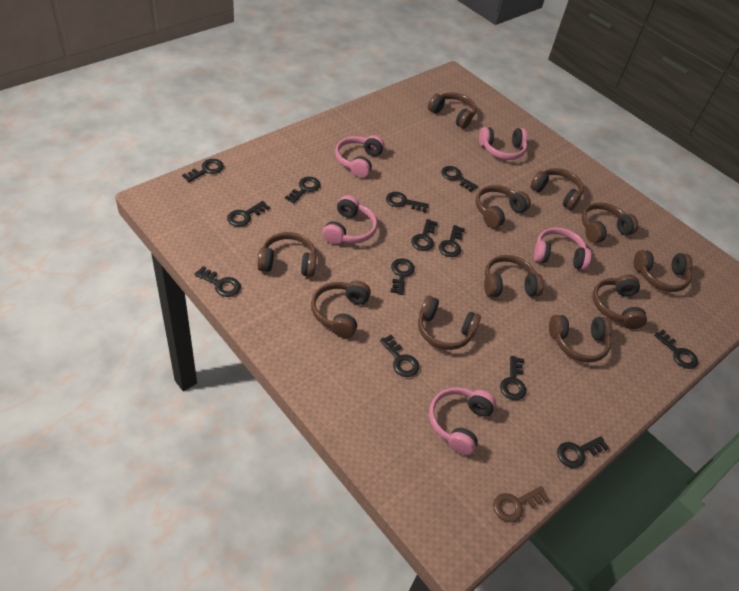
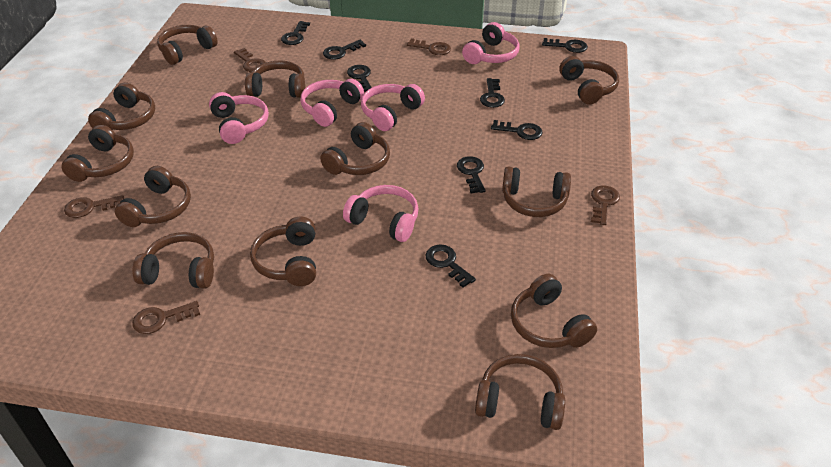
black key: [182,159,224,182] [194,266,241,297] [227,201,270,227] [285,177,321,204] [380,335,419,377] [386,192,429,212] [391,258,415,295] [411,219,438,251] [439,225,465,257] [441,166,478,192] [500,356,526,400] [557,436,609,468] [654,330,698,369] = 13 -> [281,21,310,45] [323,40,366,59] [347,65,372,92] [426,245,476,288] [457,156,486,193] [480,78,505,108] [491,120,543,140] [542,38,588,53] = 8
brown headphones: [257,232,317,277] [311,281,371,338] [418,296,481,350] [428,92,476,129] [476,185,531,228] [484,255,544,297] [530,168,584,210] [549,315,612,363] [582,202,638,243] [593,274,647,329] [634,250,692,292] = 11 -> [61,125,134,182] [88,82,155,130] [115,166,191,227] [133,232,214,289] [157,25,218,65] [245,60,305,98] [250,217,316,286] [320,122,390,175] [475,354,565,430] [502,167,571,217] [511,274,597,348] [559,56,619,105] = 12
brown key: [493,486,550,522] = 1 -> [64,195,124,218] [132,301,200,334] [234,48,266,72] [407,38,451,55] [591,186,620,225] = 5

